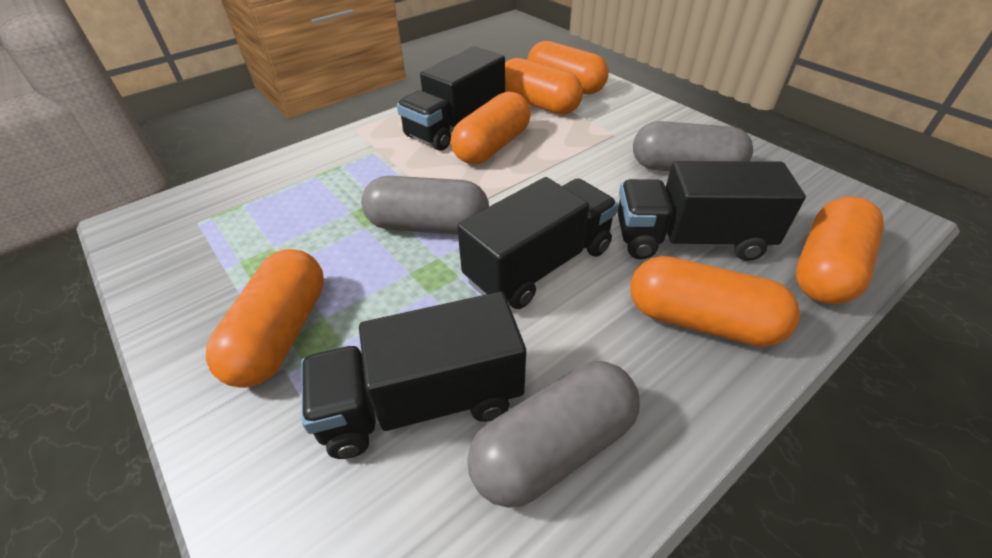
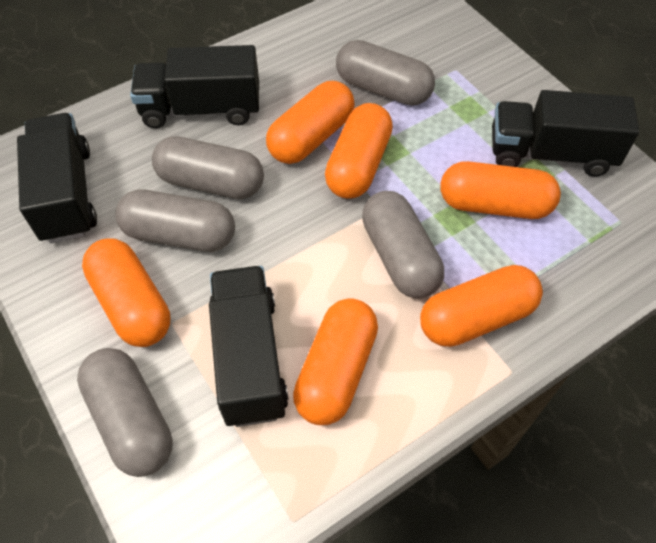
grey capsule: [361,176,489,235] [467,361,640,508] [633,121,753,171] = 3 -> [77,348,173,477] [115,190,235,252] [152,136,264,199] [336,40,435,106] [362,191,444,299] = 5

